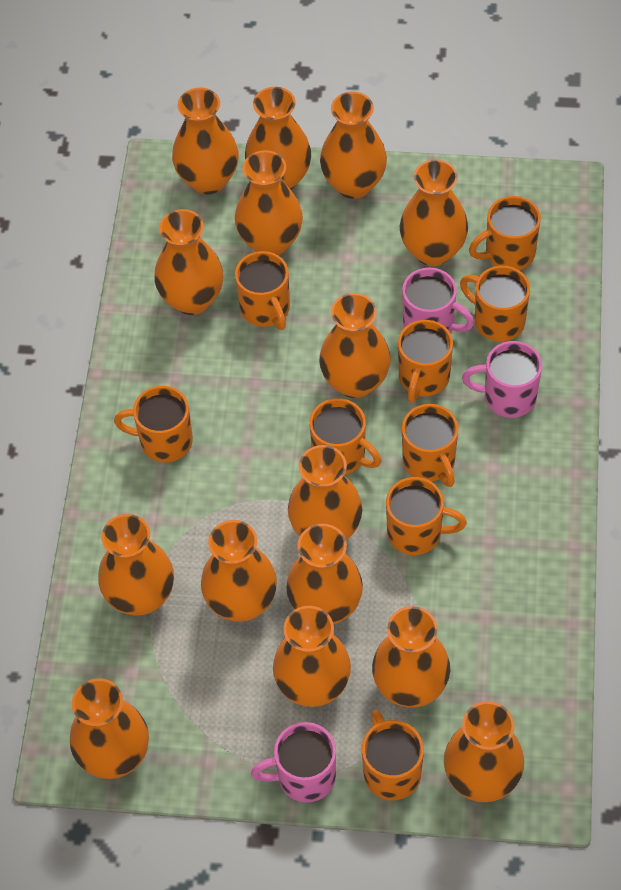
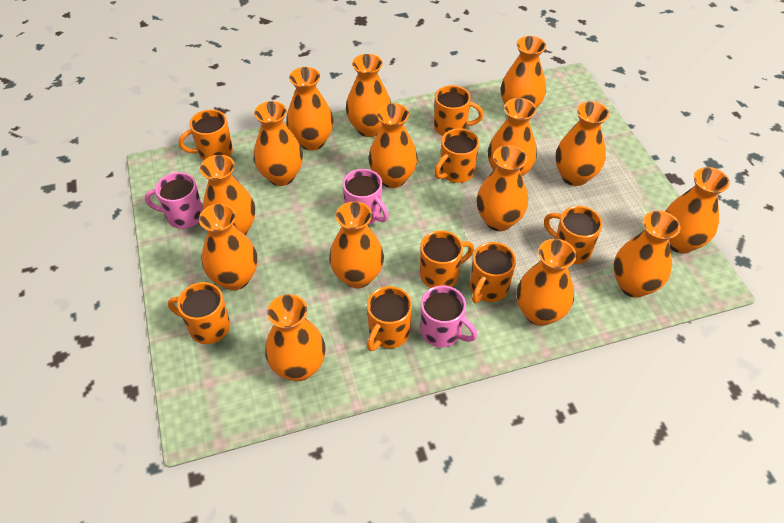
orange mug: [114,386,193,462] [235,251,290,330] [309,398,381,475] [362,710,424,800] [386,477,467,555] [398,320,453,403] [402,404,459,487] [460,266,530,342] [469,196,541,270] = 9 -> [168,282,230,344] [179,110,233,160] [367,286,412,351] [420,230,474,288] [434,85,484,136] [434,128,479,183] [470,242,516,303] [544,206,603,264] = 8

